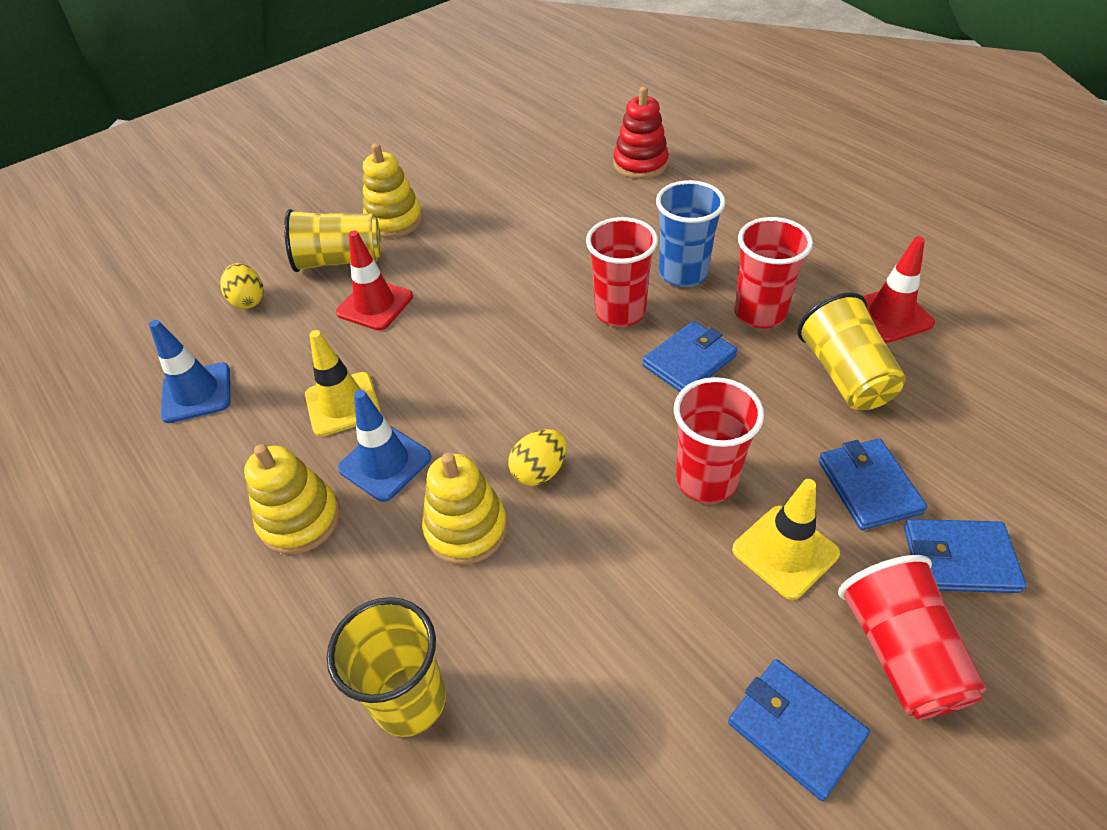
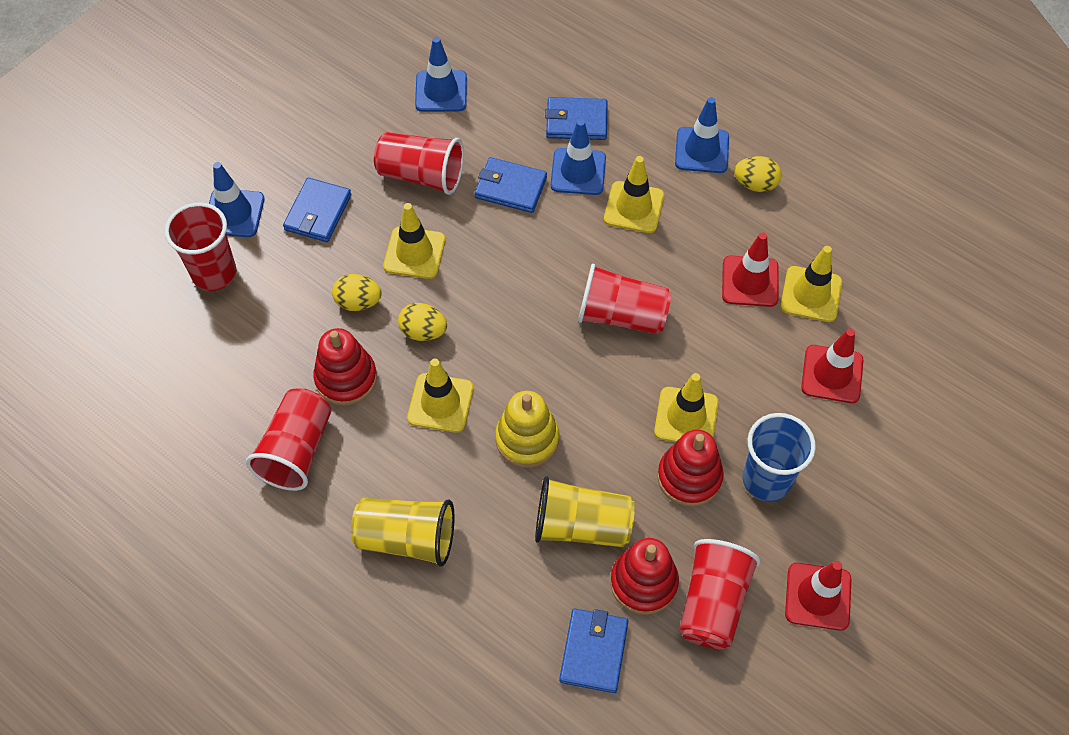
blue traffic cone: [149,320,231,423] [338,390,432,502] = 2 -> [209,162,265,237] [415,37,467,112] [550,119,606,195] [675,97,729,173] = 4
red cup: [586,217,658,327] [674,377,764,504] [734,217,813,328] [838,555,986,720] = 4 -> [165,203,236,291] [246,388,332,491] [374,132,464,195] [578,264,672,334] [679,539,760,649] = 5
red stacking toy: [613,86,669,179] = 1 -> [313,328,377,406] [610,538,679,615] [657,429,724,507] = 3
red traffic cone: [336,230,413,331] [863,236,935,343] = 2 -> [722,232,779,307] [785,561,851,631] [801,329,863,403] = 3
yellow cup: [284,209,381,272] [327,597,446,737] [797,292,906,410] = 3 -> [351,498,454,567] [535,476,635,547] = 2
yellow egg: [220,263,263,309] [508,429,567,486] = 2 -> [332,274,382,311] [398,303,447,341] [734,156,782,192] = 3
yellow stacking toy: [244,444,340,554] [363,143,423,238] [422,453,507,565] = 3 -> [495,391,559,468] = 1
yellow traffic cone: [305,330,381,437] [732,479,840,600] = 2 -> [383,203,445,279] [407,359,474,433] [604,156,664,233] [654,373,719,442] [780,246,842,322] = 5

